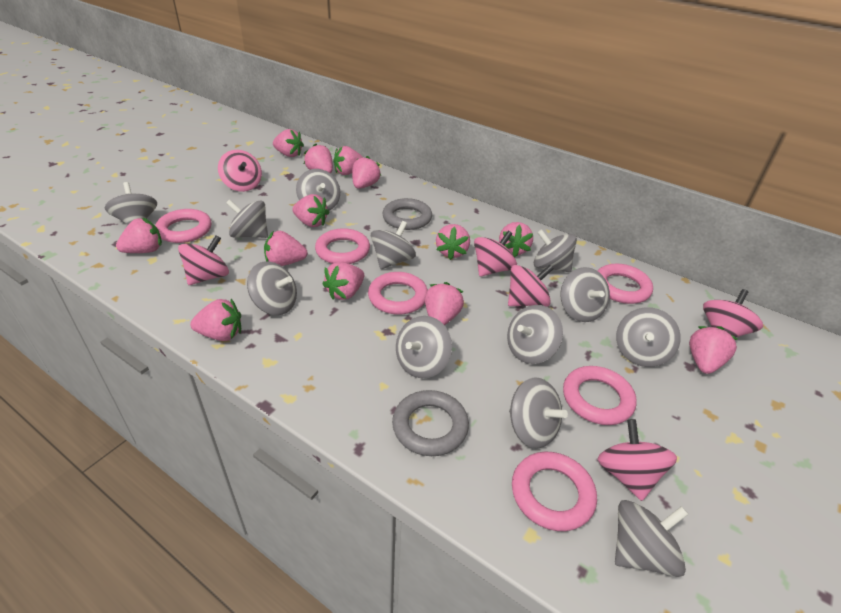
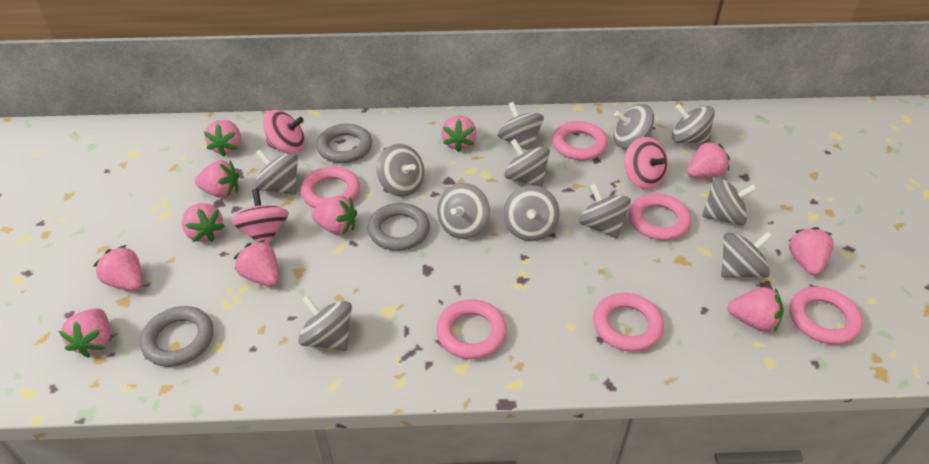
grey ring: [382,198,432,230] [392,390,469,456] = 2 -> [140,306,213,367] [316,124,372,163] [368,203,430,251] = 3
pink spinning top: [178,235,229,285] [218,150,262,192] [474,231,517,277] [508,265,554,307] [598,419,677,501] [703,289,763,337] = 6 -> [231,189,289,244] [263,110,305,154] [624,137,668,189] = 3
pink strawberry: [116,218,162,253] [190,299,241,341] [264,231,307,266] [273,129,304,157] [292,194,329,227] [304,143,333,173] [323,262,364,300] [334,146,364,175] [352,156,381,189] [425,282,464,325] [436,224,470,260] [499,222,533,258] [689,326,737,374] = 13 -> [59,308,111,358] [93,245,142,291] [182,203,225,242] [195,160,239,198] [204,120,241,157] [233,240,279,286] [311,196,357,235] [441,115,477,152] [687,141,730,178] [727,287,783,332] [789,227,834,275] = 11

